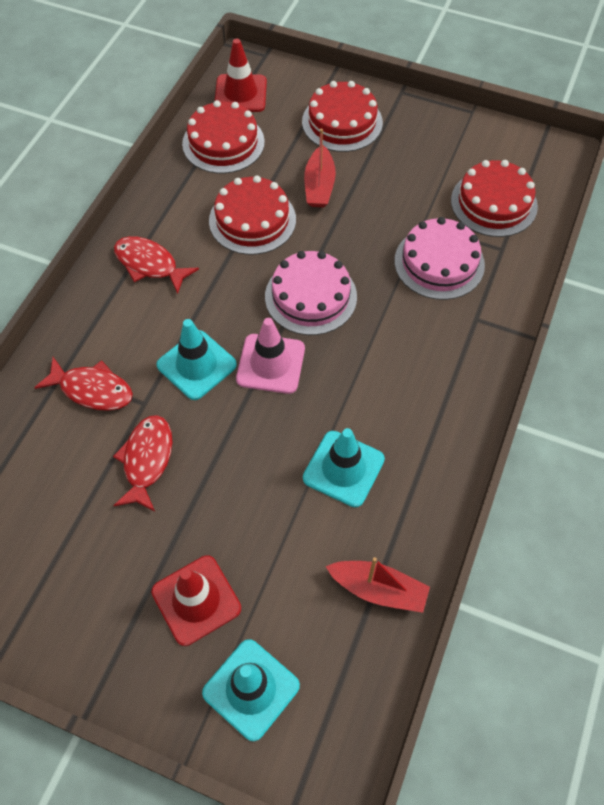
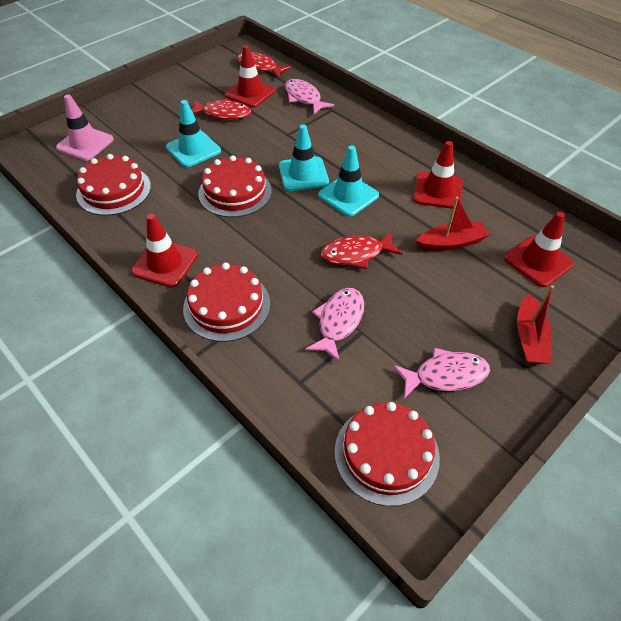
pink cake: [265,251,357,335] [394,217,485,300] = 2 -> none = 0
pink fish: none = 0 -> [285,79,334,114] [305,288,364,362] [393,348,490,399] = 3
red traffic cone: [151,555,241,646] [215,39,267,112] = 2 -> [131,214,198,288] [225,45,275,108] [413,141,463,209] [504,212,574,287] = 4

